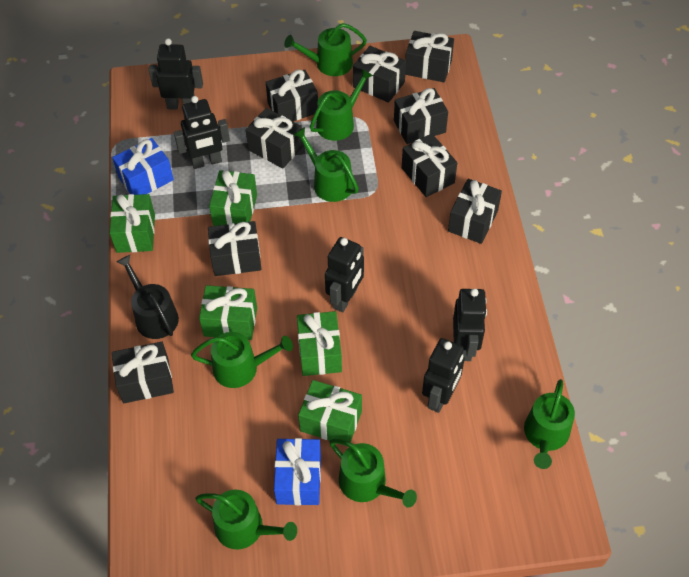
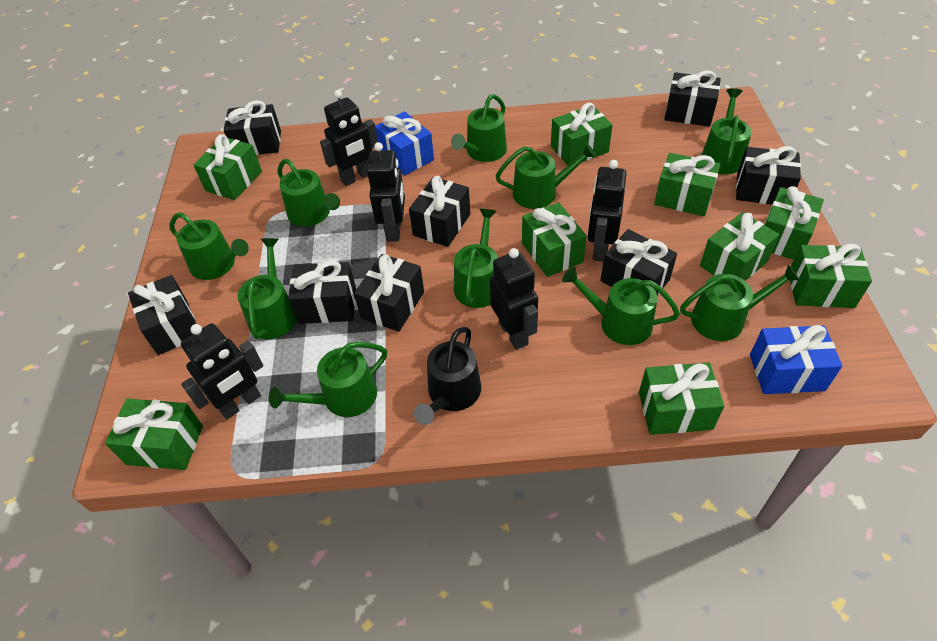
black gift: [112,342,174,403] [208,221,262,276] [245,108,303,169] [265,70,318,121] [353,46,406,103] [394,88,448,144] [402,134,457,197] [405,31,454,82] [448,179,502,244] = 9 -> [128,275,196,355] [224,100,281,155] [288,260,356,324] [354,254,424,332] [409,176,470,247] [600,229,677,295] [664,70,721,127] [736,146,801,205] = 8
green gift: [110,194,155,253] [199,285,257,340] [209,170,257,226] [297,311,342,376] [298,380,362,442] = 5 -> [105,399,203,470] [193,134,262,200] [522,202,587,277] [551,103,613,165] [639,362,724,435] [654,153,720,216] [700,212,780,281] [764,186,824,260] [790,244,872,308] = 9
green watering can: [191,332,293,388] [195,490,297,549] [284,23,367,76] [293,127,359,202] [310,68,373,141] [329,439,417,508] [524,379,575,469] = 7 -> [169,212,249,280] [238,238,296,339] [269,342,387,417] [278,159,340,227] [451,94,507,162] [454,209,498,308] [496,143,596,209] [562,267,680,345] [680,264,800,341] [702,88,752,174] = 10

